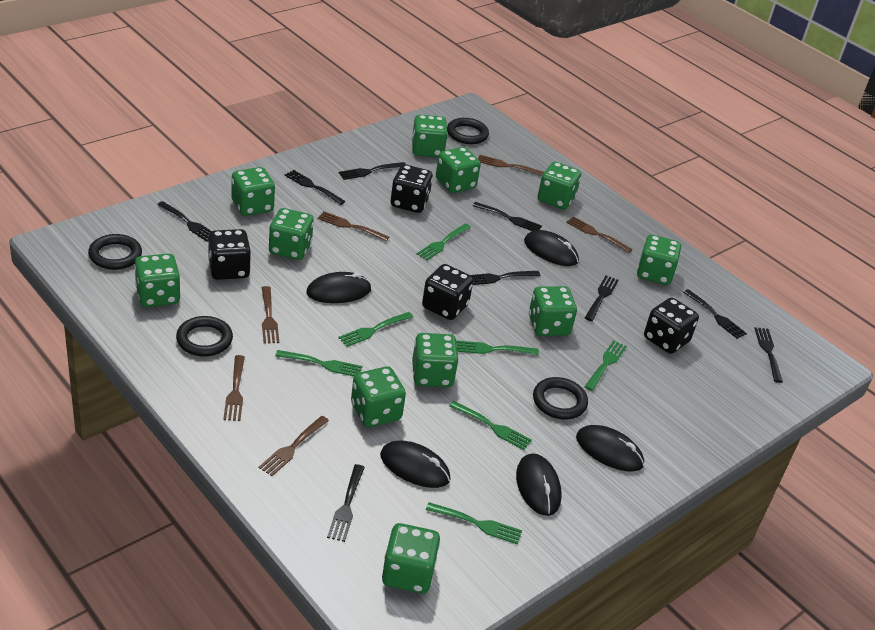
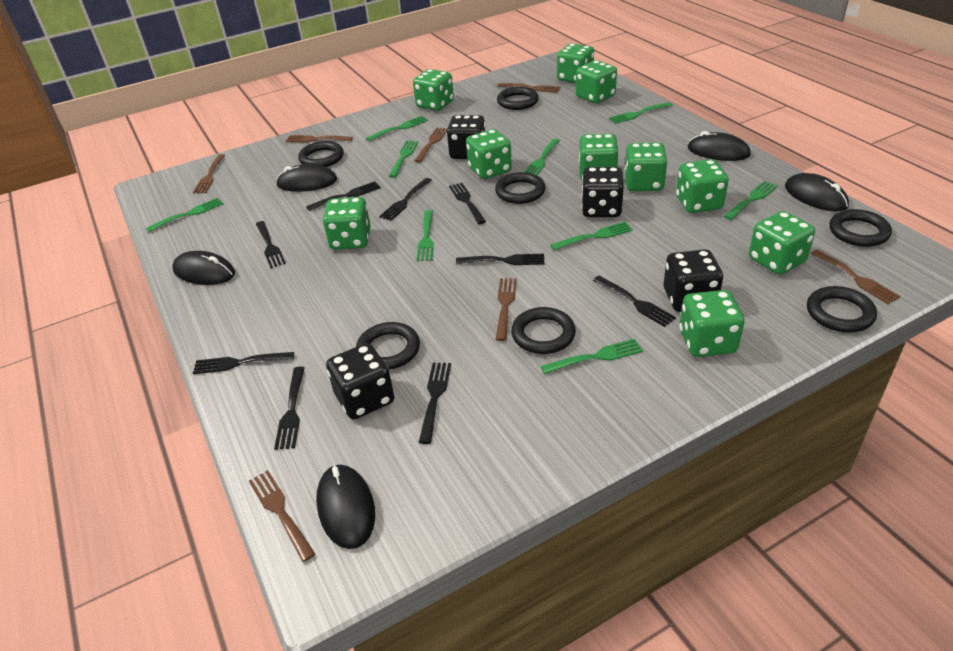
black ring: [88,234,142,270] [176,316,233,357] [447,118,489,144] [533,377,588,419] = 4 -> [298,141,344,167] [356,322,420,369] [495,172,546,204] [497,87,539,110] [511,307,576,354] [807,286,877,332] [829,209,892,247] = 7
brown fork: [223,355,245,421] [259,416,329,476] [261,286,279,344] [317,211,389,241] [478,155,544,176] [566,216,633,253] = 6 -> [193,154,225,194] [249,470,315,562] [286,135,353,143] [414,128,448,163] [495,278,517,341] [497,83,560,93] [811,250,900,304] = 7
green dice: [134,253,181,307] [231,167,275,216] [269,208,314,260] [351,366,406,427] [382,523,440,593] [412,115,448,157] [412,333,459,387] [436,147,481,193] [529,286,577,336] [538,162,581,209] [637,235,681,285] = 11 -> [323,197,371,250] [413,69,454,111] [466,129,512,179] [557,43,594,83] [576,60,617,104] [578,134,619,180] [624,142,668,191] [676,159,729,213] [679,290,745,357] [749,211,815,275] = 10
green fork: [275,350,363,376] [338,312,413,347] [417,223,471,260] [426,502,522,545] [449,401,532,450] [456,340,539,355] [585,340,627,391] = 7 -> [146,198,223,232] [366,116,428,141] [389,141,418,178] [417,210,434,261] [525,139,560,175] [541,339,643,374] [550,222,633,250] [609,102,673,124] [724,181,778,220] = 9

